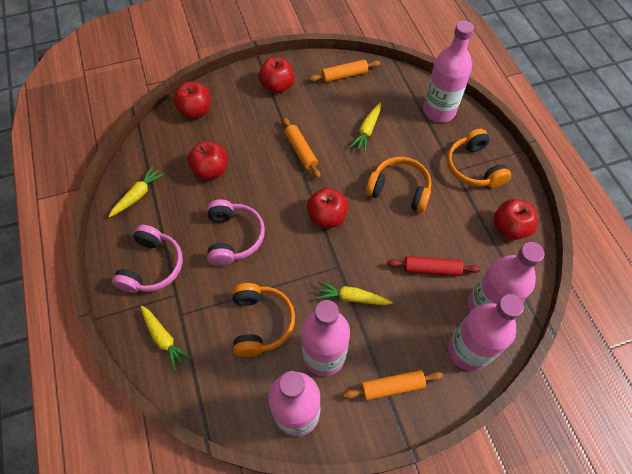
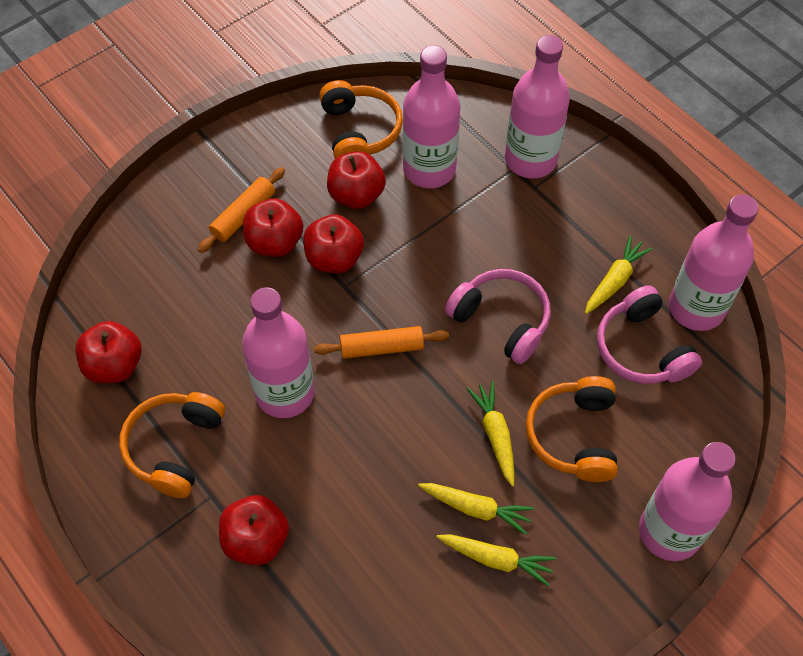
orange rolling pin: [282,117,321,178] [309,60,381,83] [343,370,443,401] = 3 -> [198,167,285,253] [314,326,449,359] = 2
red rolling pin: [387,256,480,276] = 1 -> none = 0

